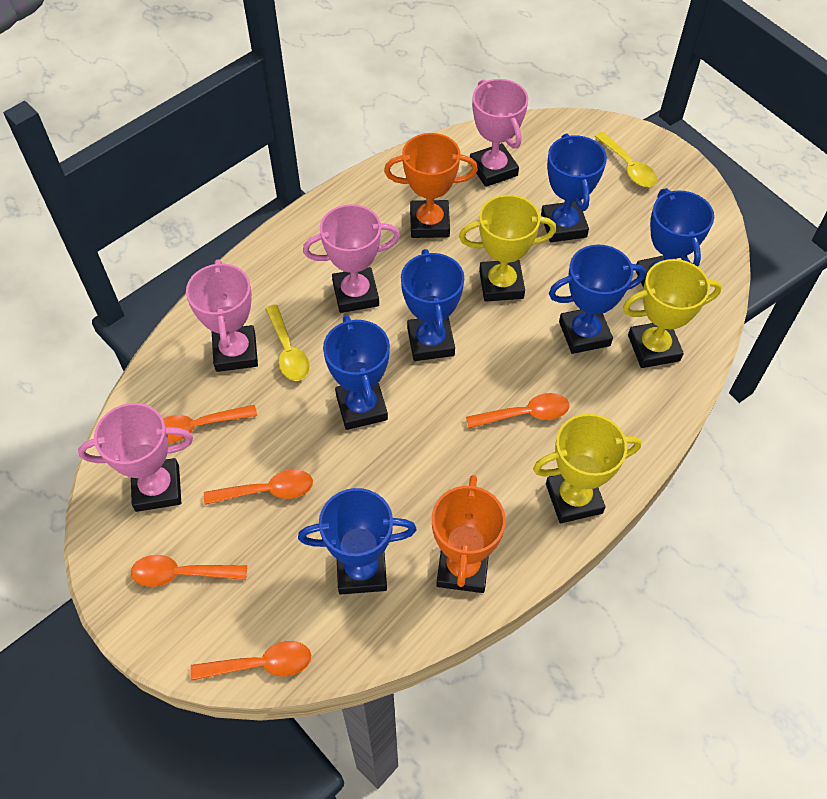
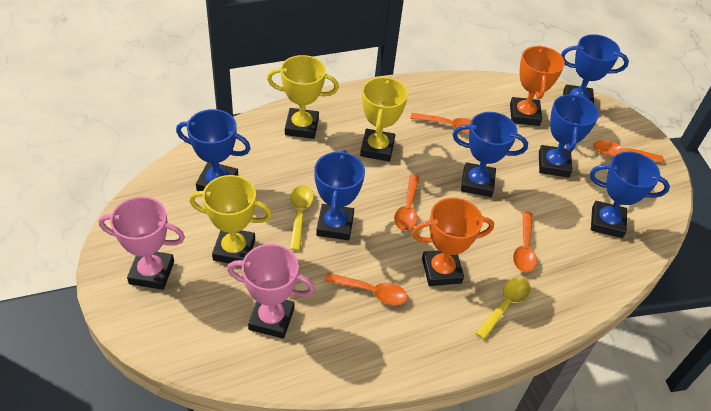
pink trophy: [78,403,193,512] [186,260,258,372] [303,204,400,313] [470,79,528,187] = 4 -> [99,197,185,290] [227,244,315,339] = 2

